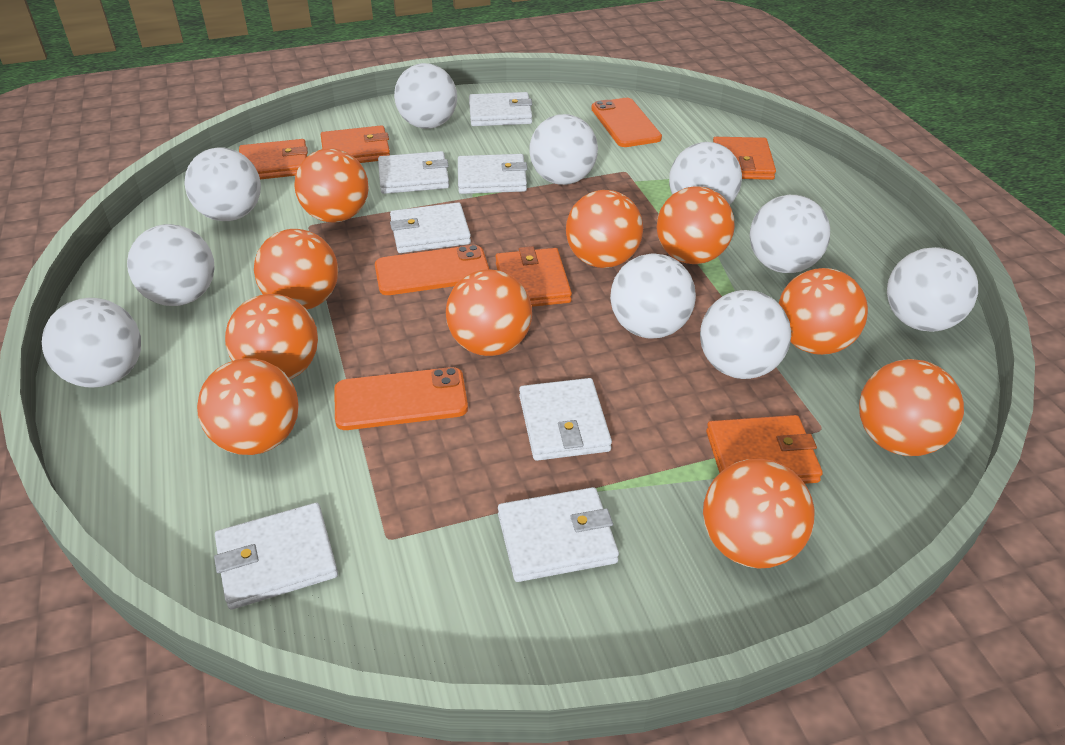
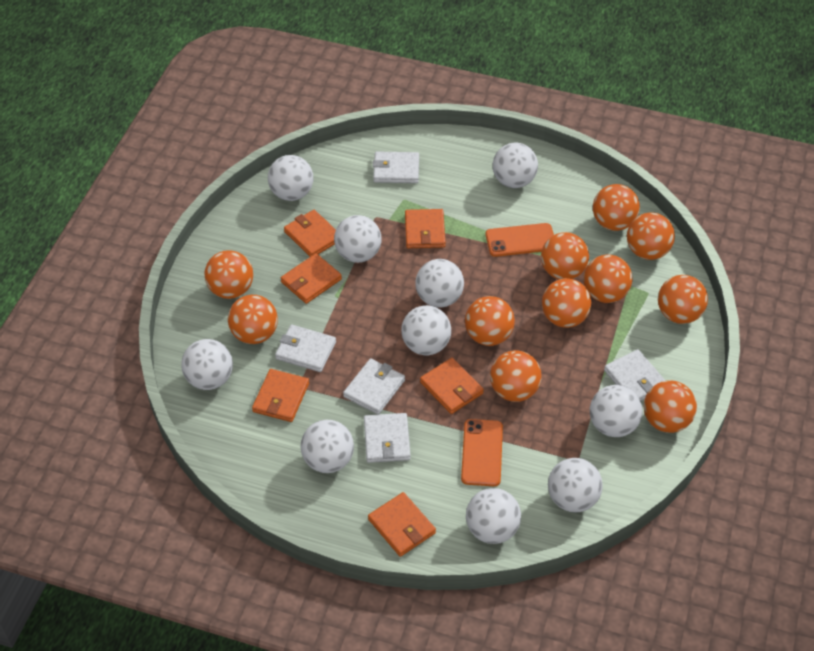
orange ball: [197,358,299,455] [225,294,318,379] [254,229,338,310] [294,149,369,222] [446,269,532,356] [566,190,643,268] [657,186,735,264] [703,459,814,569] [778,268,868,355] [859,359,964,456] = 10 -> [205,250,253,299] [228,295,278,344] [465,296,515,346] [490,350,542,402] [541,232,589,280] [542,278,591,328] [583,254,632,303] [593,184,640,231] [627,212,675,260] [644,380,697,433] [658,275,708,324] = 11
orange phone: [334,367,468,430] [375,245,489,295] [591,98,662,147] = 3 -> [461,419,503,486] [485,223,554,257] = 2
orange wallet: [239,139,308,180] [321,125,390,163] [495,246,572,307] [706,415,823,484] [713,137,776,180] = 5 -> [252,369,309,422] [281,253,342,304] [284,210,336,257] [368,492,436,557] [405,209,446,248] [420,358,484,414] = 6
white wallet: [214,503,338,610] [378,151,449,194] [390,202,471,253] [458,154,528,194] [469,92,532,126] [498,487,619,582] [519,378,612,461] = 7 -> [275,324,336,372] [343,359,405,415] [364,413,411,463] [373,151,419,183] [604,349,666,401] = 5

